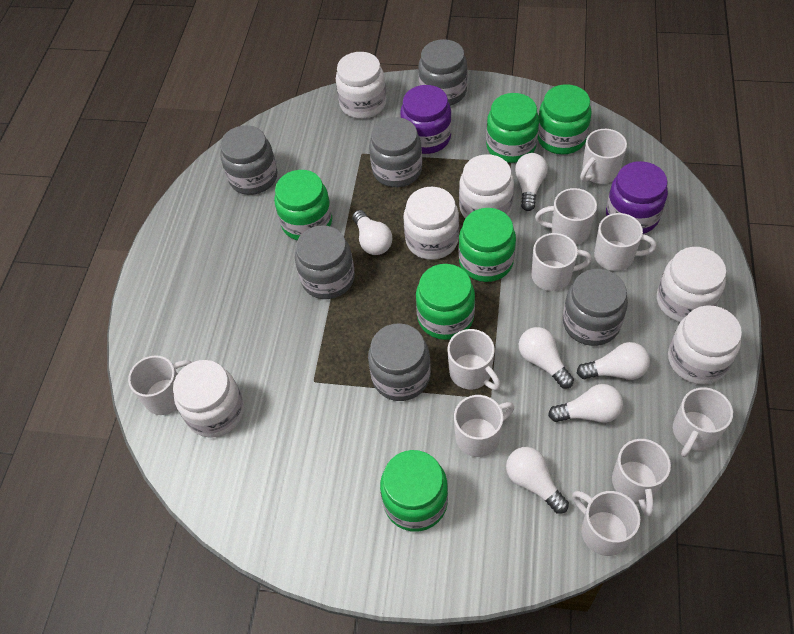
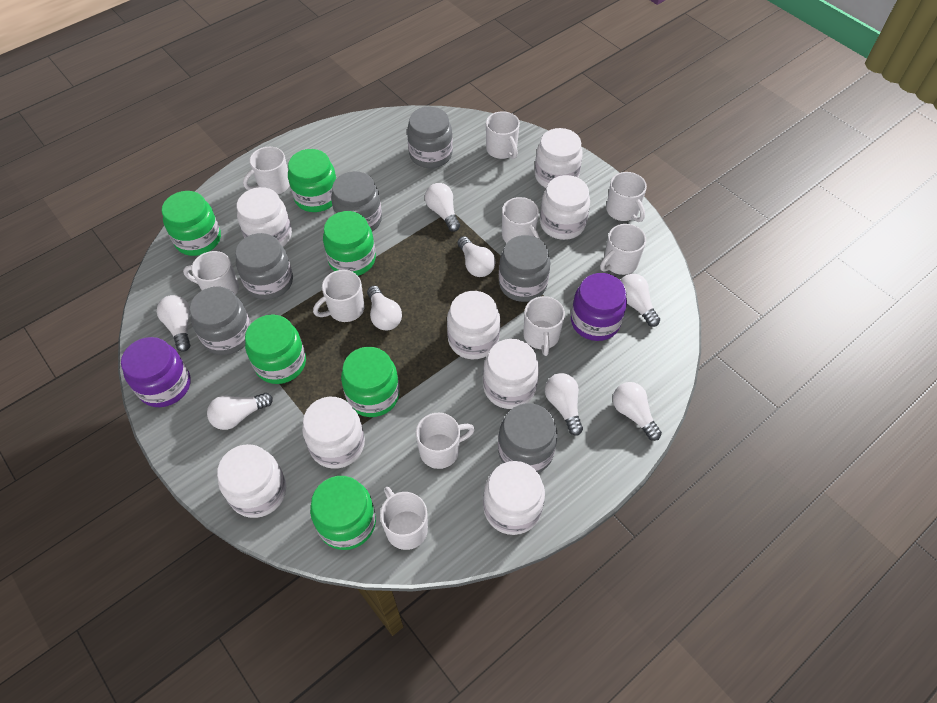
white jar: [173,360,244,438] [336,52,386,119] [404,187,459,260] [459,154,514,219] [657,247,726,322] [668,305,742,385] = 6 -> [217,444,286,518] [237,187,292,247] [302,397,365,469] [447,291,500,359] [483,339,539,409] [483,461,545,535] [535,128,583,188] [540,175,590,240] = 8
white light bulb: [353,210,392,255] [506,447,569,514] [515,153,548,211] [519,327,574,388] [548,384,623,423] [577,342,650,380] = 6 -> [157,295,190,352] [207,393,273,430] [367,286,402,331] [425,183,460,232] [457,236,495,277] [545,373,583,436] [613,382,662,441] [620,274,660,327] = 8

